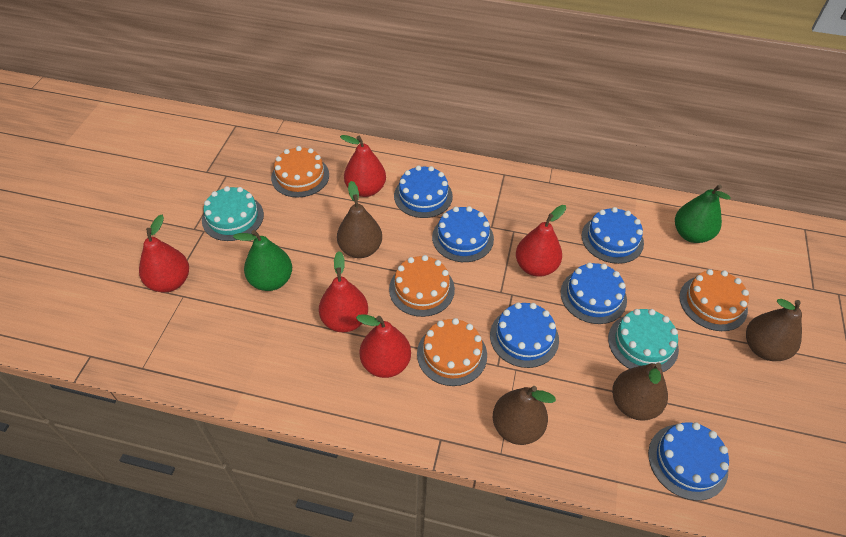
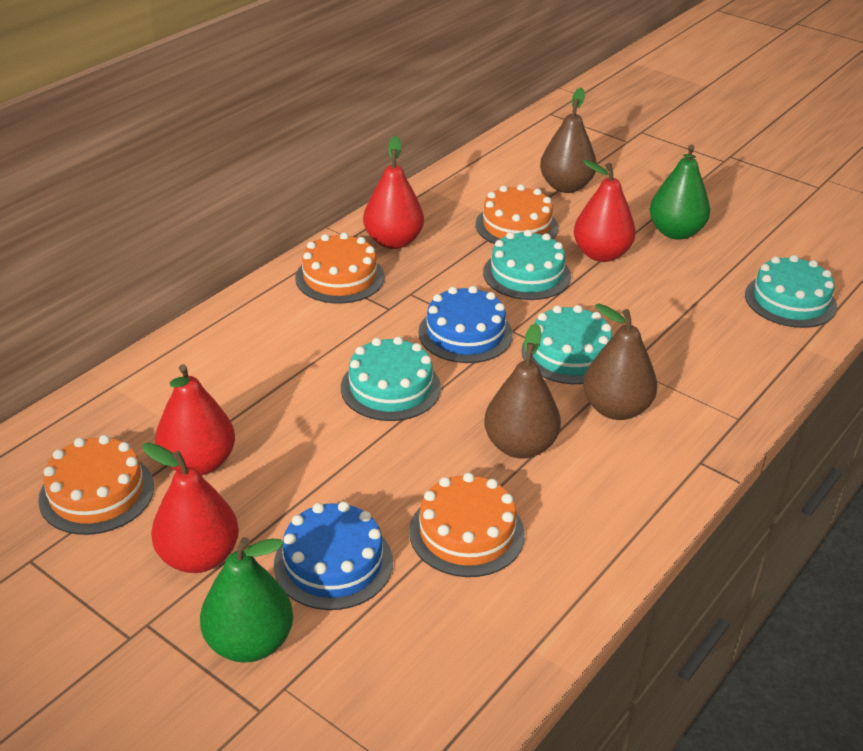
blue cake: [394,166,453,218] [432,206,494,262] [490,302,559,368] [561,262,627,324] [582,207,644,264] [648,422,729,501] = 6 -> [274,501,393,610] [418,286,513,363] = 2
brown pear: [337,181,382,258] [493,386,556,445] [612,363,668,421] [746,299,802,361] = 4 -> [484,323,561,459] [540,88,597,193] [583,304,657,420] = 3
red pear: [139,215,189,292] [319,251,368,332] [340,135,386,197] [356,314,411,378] [516,205,566,277] = 5 -> [142,442,239,573] [155,364,235,475] [363,136,424,249] [574,160,636,262] = 4
turquoise cake: [202,186,264,241] [608,309,679,372] = 2 -> [341,337,441,421] [483,230,571,300] [521,305,612,384] [745,255,837,328] = 4

